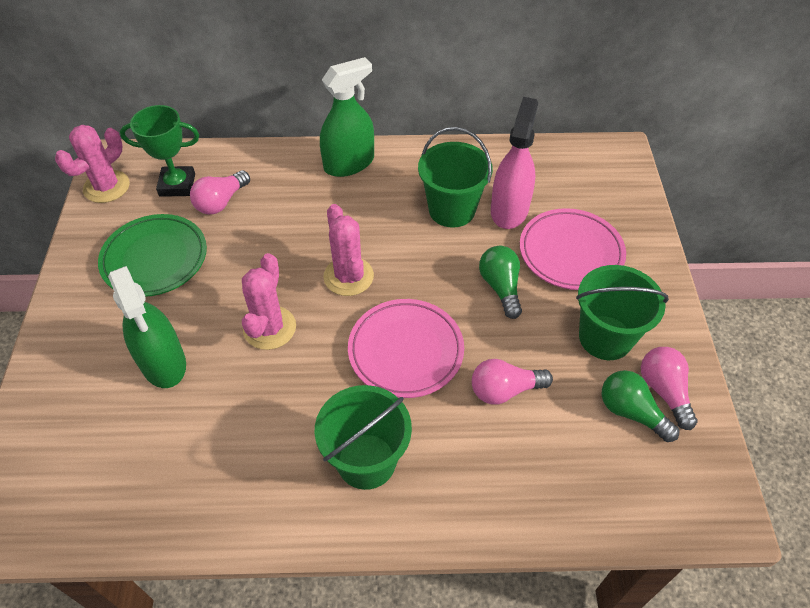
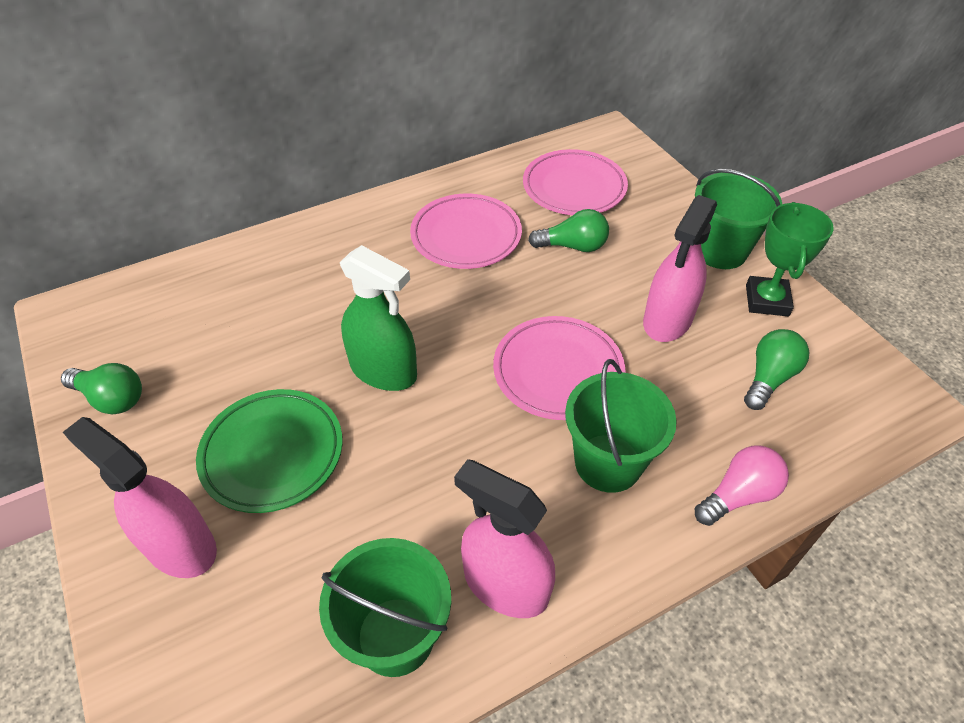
green light bulb: [479,246,522,319] [602,370,679,442] = 2 -> [61,363,142,414] [528,209,609,252] [744,329,809,410] = 3
green spray bottle: [108,266,186,388] [320,57,374,177] = 2 -> [340,245,417,391] = 1
pink cactus: [55,125,130,203] [242,253,296,350] [323,204,374,296] = 3 -> none = 0
pink light bulb: [190,170,250,215] [472,359,553,404] [641,347,698,430] = 3 -> [695,446,789,526] = 1
pink plate: [348,299,464,398] [520,208,626,290] = 2 -> [410,193,522,269] [493,316,625,420] [523,149,628,215] = 3
pink spray bottle: [491,97,538,229] = 1 -> [63,417,217,578] [454,459,555,618] [643,195,717,342] = 3

